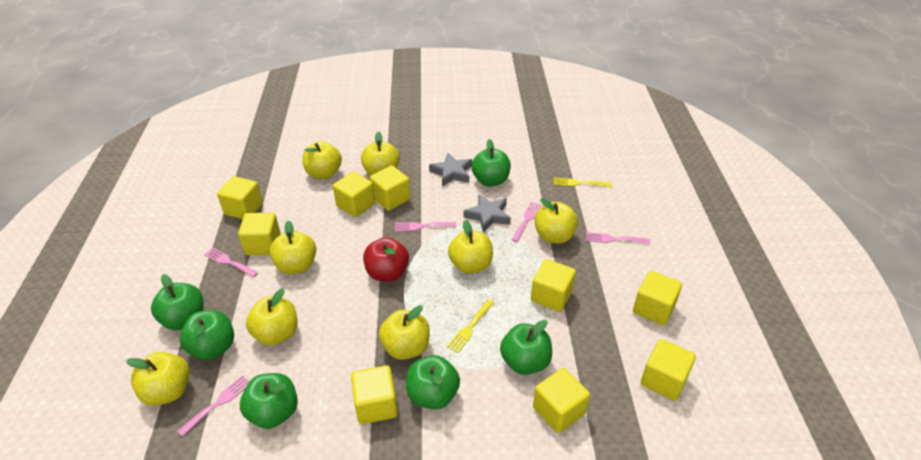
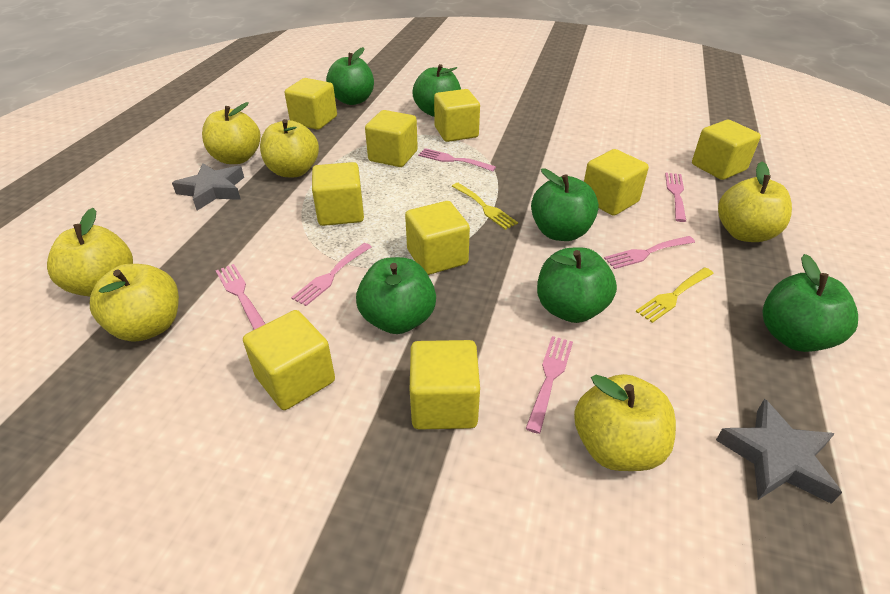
pink fork: [177,375,249,437] [204,247,258,277] [394,222,456,231] [511,202,541,242] [586,232,651,244] = 5 -> [215,264,265,330] [291,243,371,306] [418,148,496,171] [526,336,573,434] [604,236,695,269] [665,173,686,222] = 6
red apple: [363,237,409,282] = 1 -> none = 0
yellow apple: [126,352,190,406] [246,288,298,346] [270,220,316,274] [302,141,342,179] [361,132,400,176] [379,305,430,360] [448,220,493,274] [534,198,578,244] = 8 -> [47,208,133,296] [90,264,179,342] [202,102,260,164] [260,119,319,177] [574,374,676,471] [718,162,792,242] = 6

